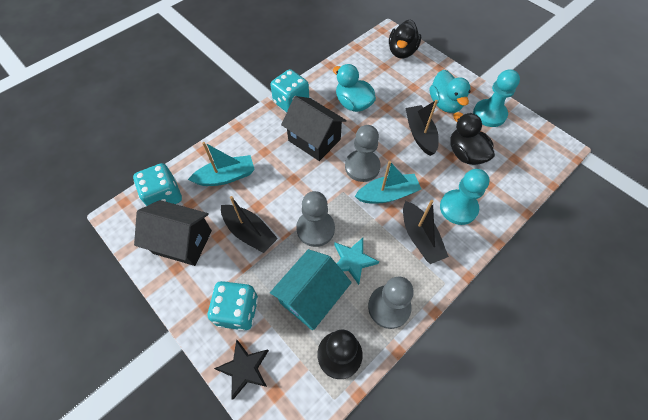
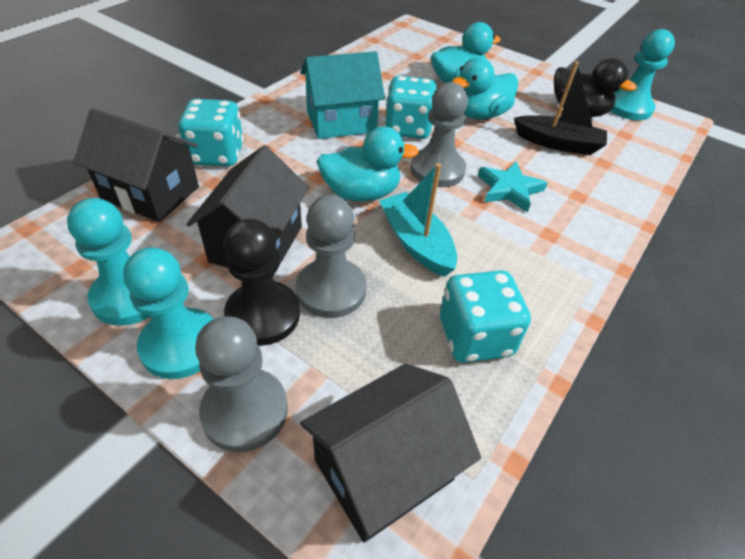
black boat: [221,196,278,253] [403,200,449,264] [405,100,439,156] = 3 -> [514,61,607,155] = 1
black duck: [389,19,421,59] [450,112,495,165] = 2 -> [554,58,637,117] = 1
black house: [134,200,212,266] [281,96,347,161] = 2 -> [73,108,199,222] [186,145,309,277] [300,363,481,543] = 3
black star: [214,339,269,400] = 1 -> none = 0
turquoise boat: [188,142,255,186] [355,161,421,204] = 2 -> [379,163,457,277] = 1
turquoise duck: [333,64,376,112] [430,70,471,113] = 2 -> [317,126,419,202] [431,22,501,83] [452,57,518,120] = 3
turquoise pawn: [440,169,490,225] [473,69,520,127] = 2 -> [67,198,150,326] [123,247,213,379] [611,29,675,120] = 3

